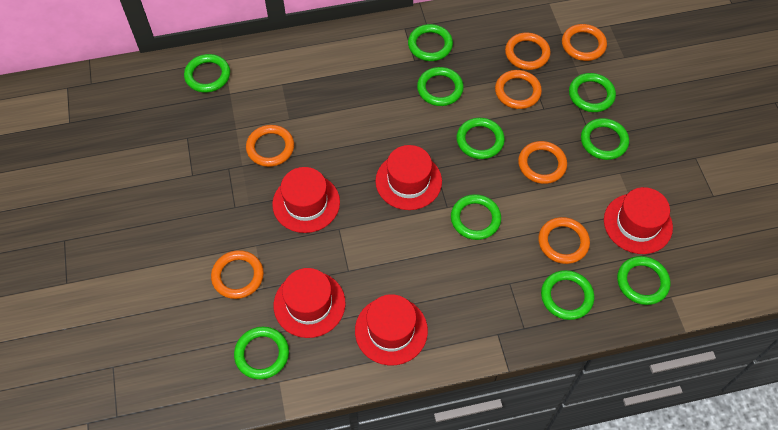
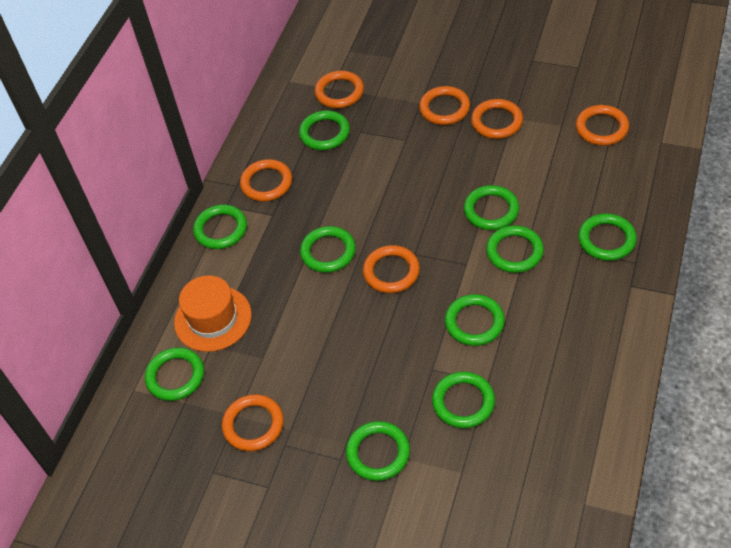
orange hat: none = 0 -> [174,275,252,352] = 1
red hat: [272,167,340,233] [274,268,345,338] [355,294,428,365] [375,145,442,210] [604,187,673,254] = 5 -> none = 0

